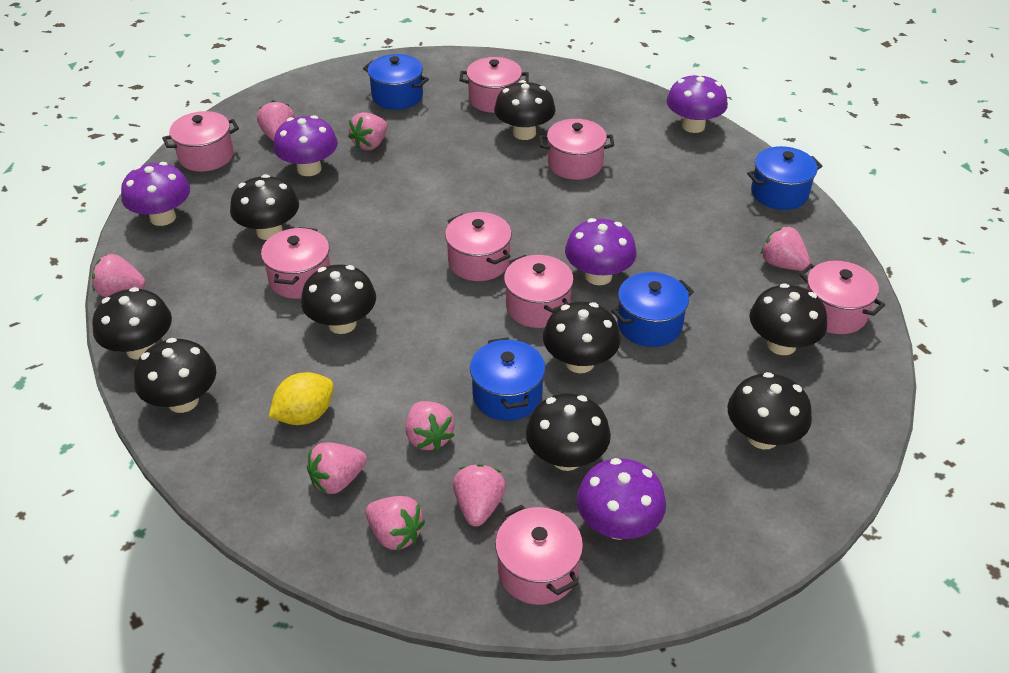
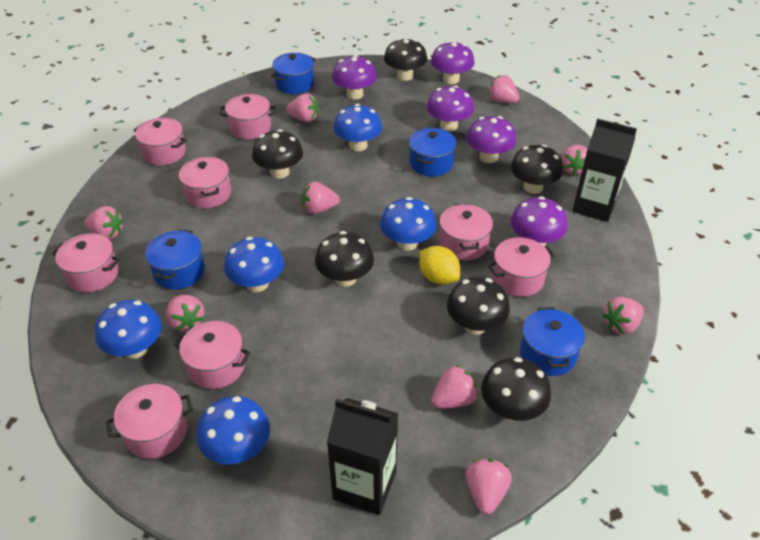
black carton: none = 0 -> [327,398,399,515] [573,119,637,222] = 2
black mushroom: [92,287,172,360] [134,338,216,413] [230,174,299,240] [301,264,376,334] [494,80,556,140] [526,393,611,471] [543,302,621,373] [728,372,812,449] [749,283,827,355] = 9 -> [252,129,303,179] [315,231,374,287] [384,38,427,81] [447,277,510,335] [481,357,551,421] [510,145,563,194] = 6
blue mushroom: none = 0 -> [95,300,162,359] [197,396,270,464] [224,237,284,292] [333,104,382,151] [380,197,437,251] = 5
pink strawberry: [92,254,146,297] [257,101,295,142] [307,442,367,494] [348,112,387,150] [366,496,425,551] [406,401,455,451] [453,464,506,527] [761,226,810,271] = 8 -> [85,206,124,240] [166,295,204,331] [286,93,318,122] [302,181,340,214] [431,365,478,408] [466,459,512,514] [488,75,519,103] [561,145,588,175] [602,297,644,334] = 9

